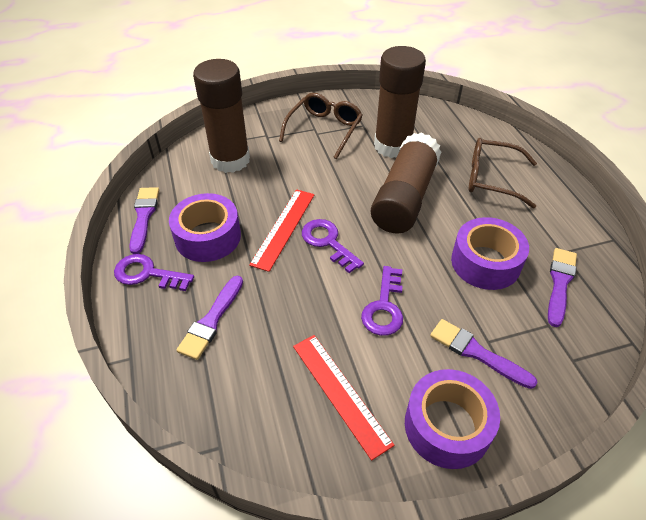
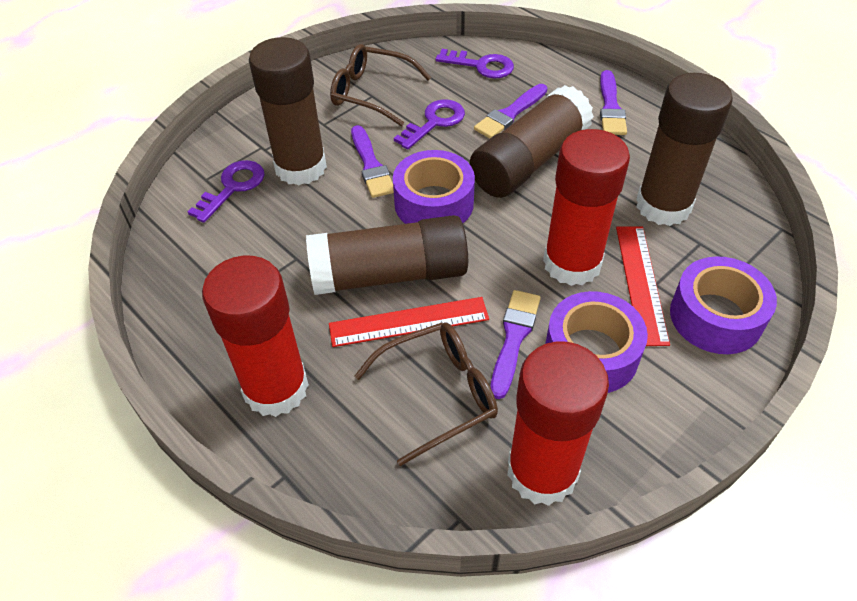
brown glue stick: [193,59,250,173] [371,132,441,234] [374,46,426,158] = 3 -> [249,37,327,186] [306,215,468,295] [470,85,594,198] [636,73,733,226] = 4
red glue stick: none = 0 -> [202,256,309,417] [507,341,609,506] [543,129,630,286] = 3

